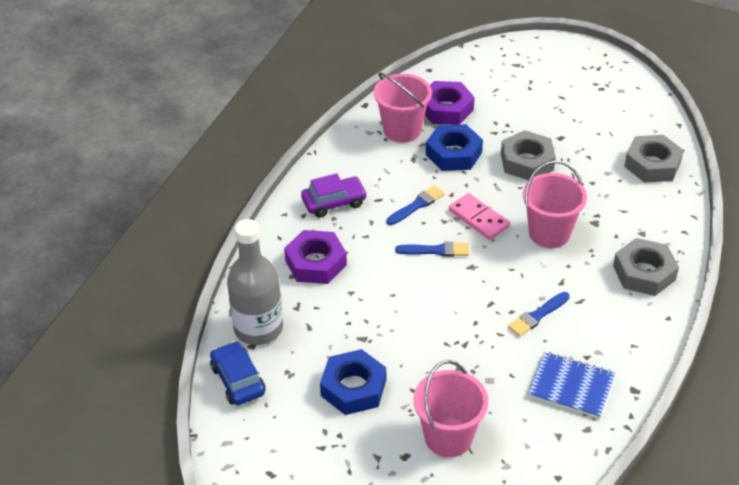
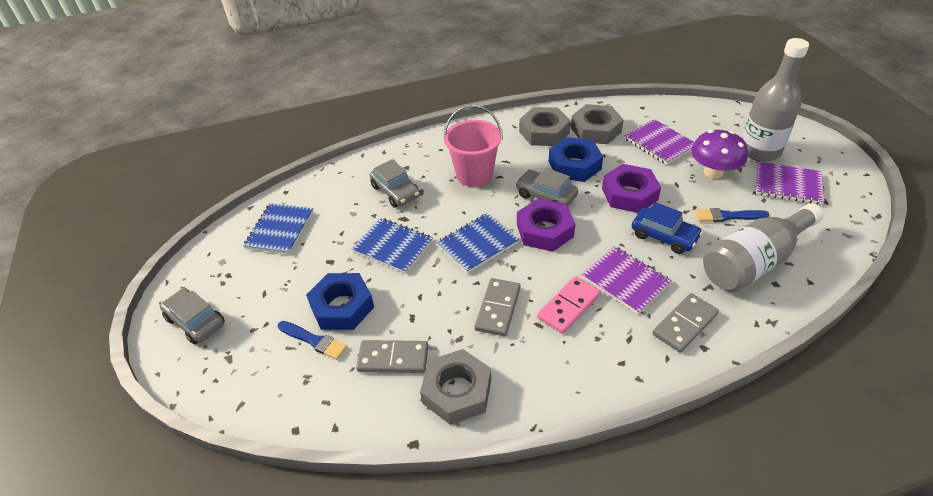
blue brush: [386,185,445,225] [395,242,469,257] [508,292,570,337] = 3 -> [278,321,347,360] [695,208,769,222] = 2
blue notebook: [528,352,615,419] = 1 -> [243,203,313,254] [352,218,433,273] [437,213,519,273] = 3
grey bottle: [227,219,283,345] = 1 -> [703,203,824,292] [742,38,809,161] = 2
grey car: none = 0 -> [160,288,225,345] [370,159,420,207] [515,168,578,206] = 3
grey domino: none = 0 -> [356,340,428,373] [474,278,521,336] [652,293,719,353] = 3
pink bucket: [374,72,432,143] [414,360,489,457] [523,160,587,248] = 3 -> [443,105,503,187] = 1
purple car: [301,173,367,218] = 1 -> none = 0
purple mushroom: none = 0 -> [691,130,748,179] = 1
purple notebook: none = 0 -> [581,246,672,314] [624,119,695,165] [756,162,825,205] = 3

